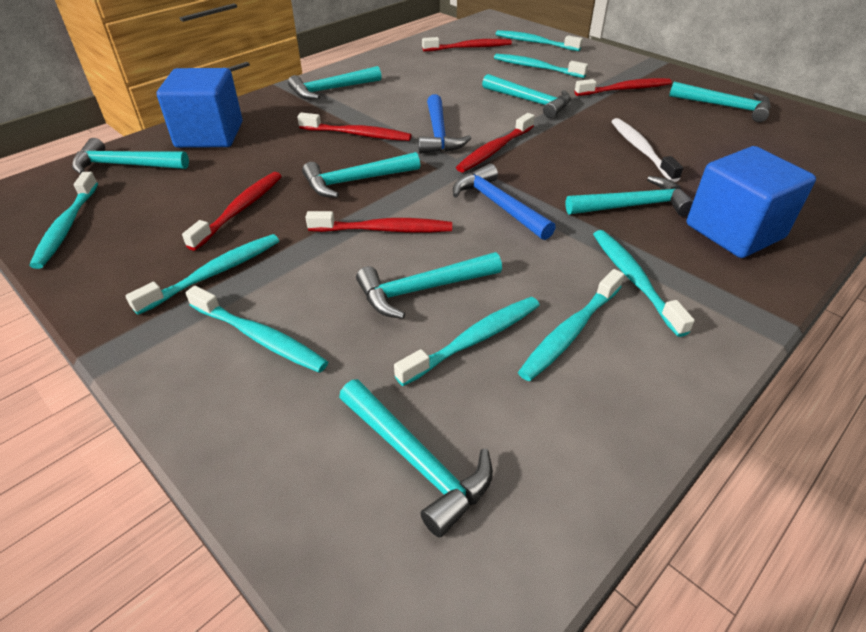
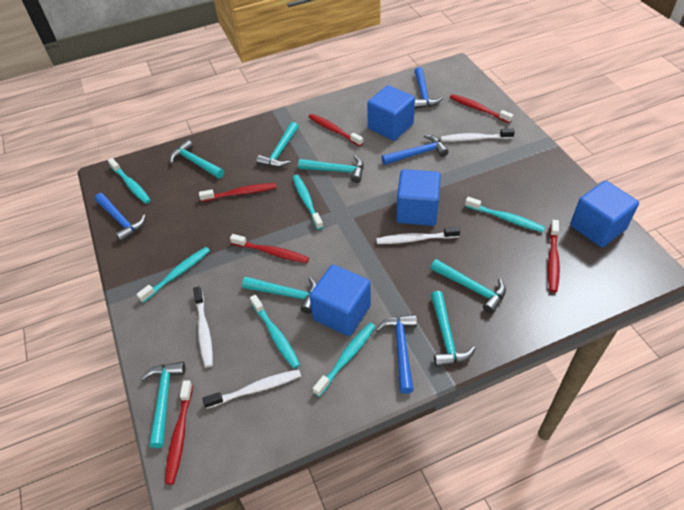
blue cube: [157,68,243,148] [687,146,816,258] = 2 -> [309,265,371,336] [367,85,415,141] [396,169,441,226] [570,181,639,247] = 4
blue hammer: [418,94,471,154] [453,163,556,240] = 2 -> [95,193,146,242] [376,314,417,394] [381,134,449,165] [414,67,443,109] = 4
turquoise hammer: [72,138,189,174] [288,66,382,100] [302,152,420,198] [339,379,493,538] [356,252,502,319] [482,74,571,118] [565,176,694,216] [669,81,771,122] = 8 -> [140,362,186,448] [170,140,224,179] [242,277,317,314] [256,122,299,168] [298,156,363,183] [431,259,506,314] [431,291,476,367] = 7
turquoise toothbrush: [29,172,98,269] [126,234,279,315] [186,286,328,373] [394,297,540,386] [494,54,588,78] [496,30,583,51] [518,269,624,381] [593,230,695,337] = 8 -> [108,158,151,204] [136,247,210,303] [250,295,300,369] [292,175,323,230] [313,323,376,397] [465,197,545,232] = 6
white toothbrush: [611,118,683,182] = 1 -> [193,286,213,368] [202,369,301,409] [376,227,460,244] [441,129,515,142] = 4

